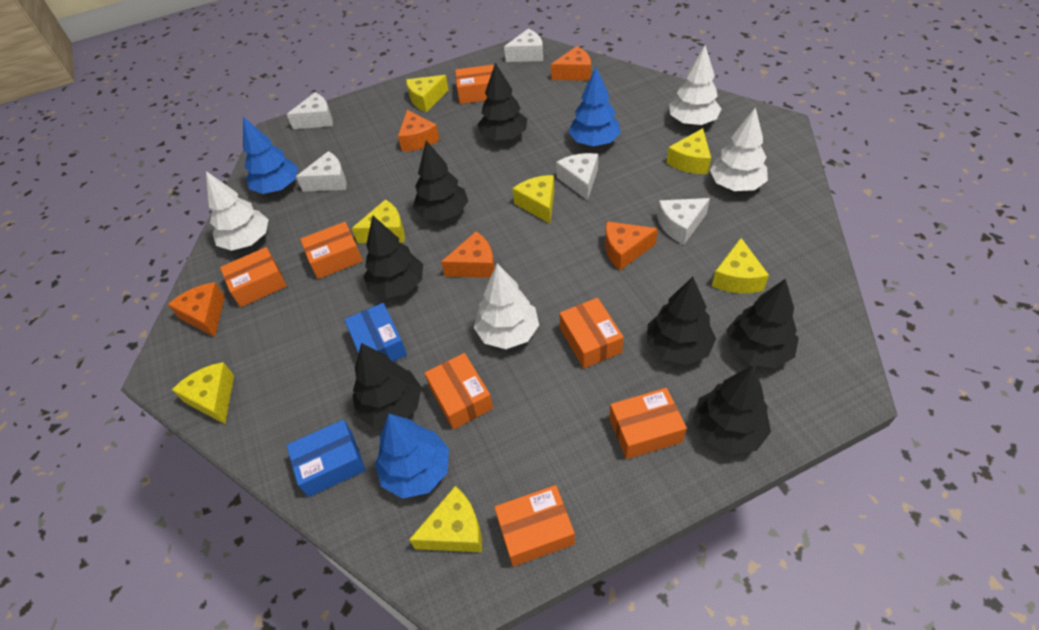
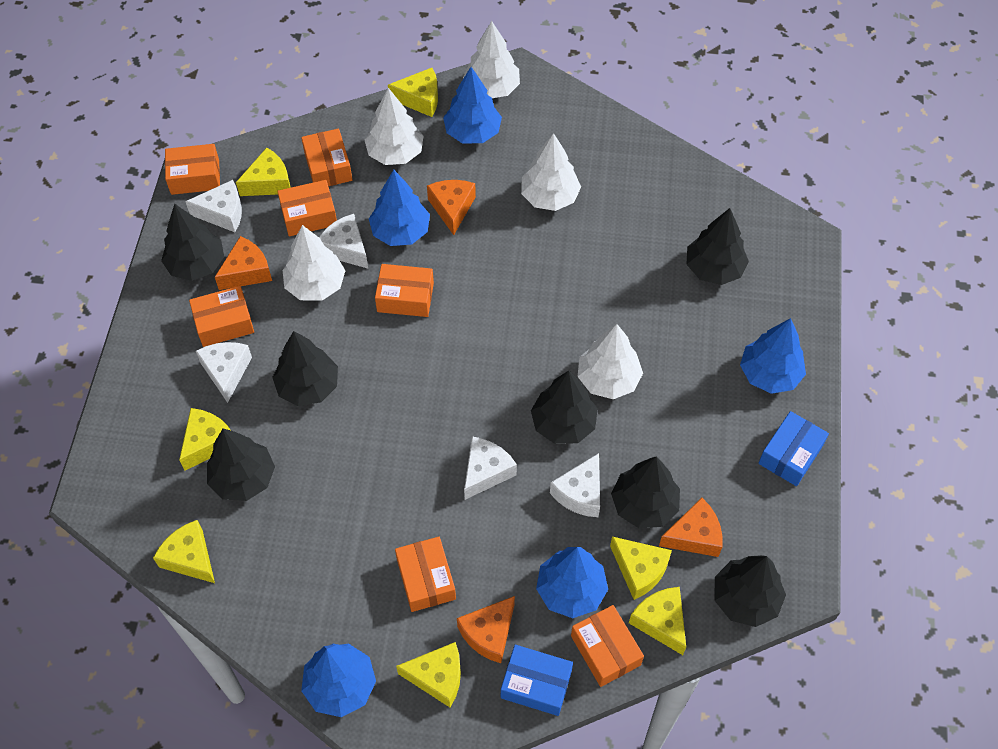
blue tree: [243,117,298,194] [375,413,449,499] [569,67,621,146] = 3 -> [301,644,376,717] [369,170,430,246] [443,67,502,143] [536,547,608,618] [740,318,806,394] = 5
orange cheese: [168,282,225,337] [398,110,440,152] [441,231,495,278] [551,46,591,81] [605,221,658,270] = 5 -> [215,236,272,290] [427,180,476,235] [457,596,515,663] [659,498,723,557] = 4
white tree: [206,171,269,251] [474,263,539,349] [669,45,721,125] [710,107,768,191] = 4 -> [283,225,345,301] [365,88,424,165] [463,21,520,98] [521,133,581,211] [578,324,643,399] = 5

